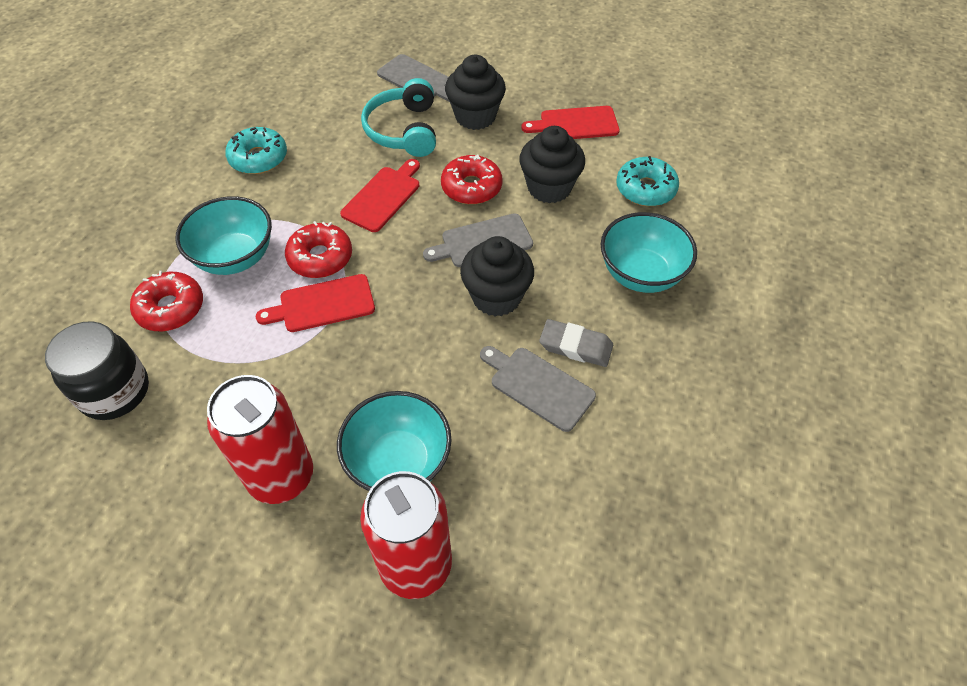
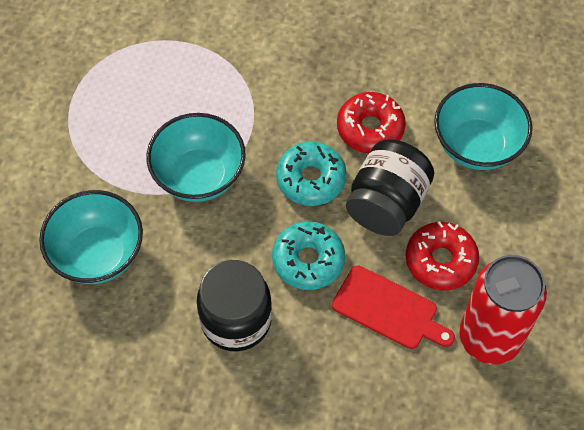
black cupcake: [445,55,506,130] [460,236,534,316] [519,126,585,203] = 3 -> none = 0
black jar: [45,321,149,420] = 1 -> [197,260,272,351] [346,140,434,236] = 2
grey cutting board: [377,54,450,102] [423,213,533,267] [480,346,596,432] = 3 -> none = 0
grey eraser: [539,319,613,367] = 1 -> none = 0
red can: [207,375,313,504] [360,471,452,599] = 2 -> [459,255,547,365] = 1
red cutting board: [256,274,375,332] [340,159,420,232] [521,106,620,139] = 3 -> [332,266,455,349] = 1
red donut: [130,271,203,331] [285,221,352,278] [441,155,502,204] = 3 -> [337,92,406,153] [406,221,479,290] = 2
turquoise headphones: [361,78,436,157] = 1 -> none = 0

